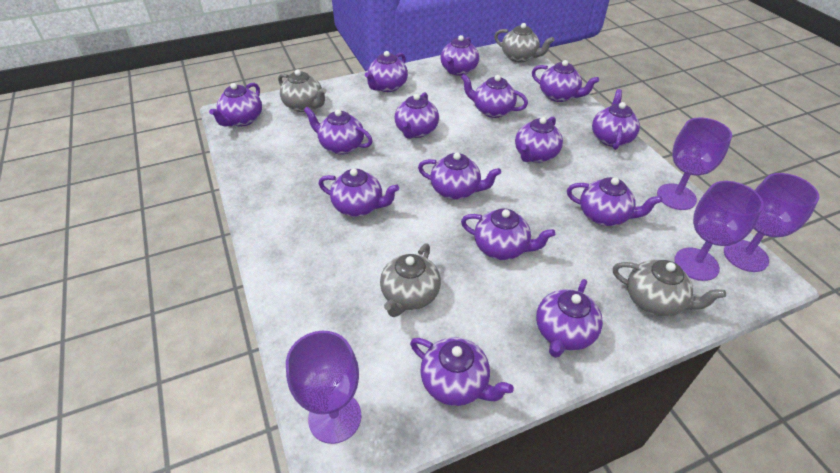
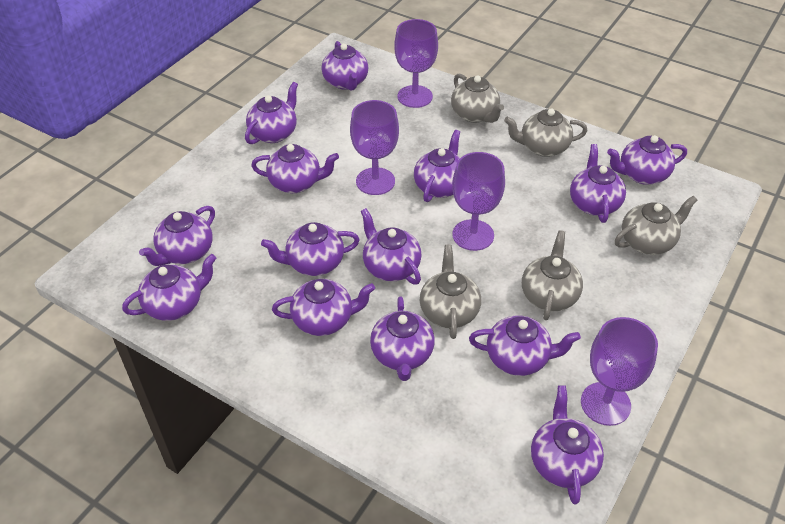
grey teapot: [278,69,326,112] [380,243,441,317] [494,23,554,62] [613,260,726,317] = 4 -> [420,245,481,339] [451,74,504,123] [504,108,587,157] [522,230,583,320] [615,196,697,255] = 5
purple teapot: [209,83,262,126] [303,107,373,155] [318,168,399,217] [365,51,408,92] [395,92,439,139] [410,337,514,406] [418,152,501,200] [441,35,479,76] [461,74,528,118] [461,208,555,260] [515,116,563,163] [532,60,599,102] [536,279,603,358] [567,177,662,226] [592,89,640,150] = 15 -> [122,254,216,321] [139,206,215,266] [245,82,298,144] [251,144,339,193] [261,222,359,276] [272,279,375,336] [321,41,368,90] [361,208,422,285] [370,296,435,381] [414,130,460,202] [469,316,581,376] [531,385,604,505] [570,144,626,223] [607,135,687,185] = 14

